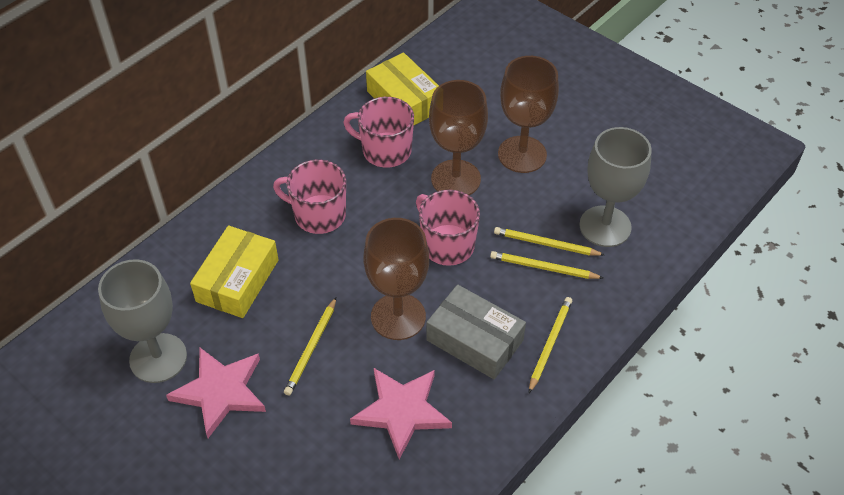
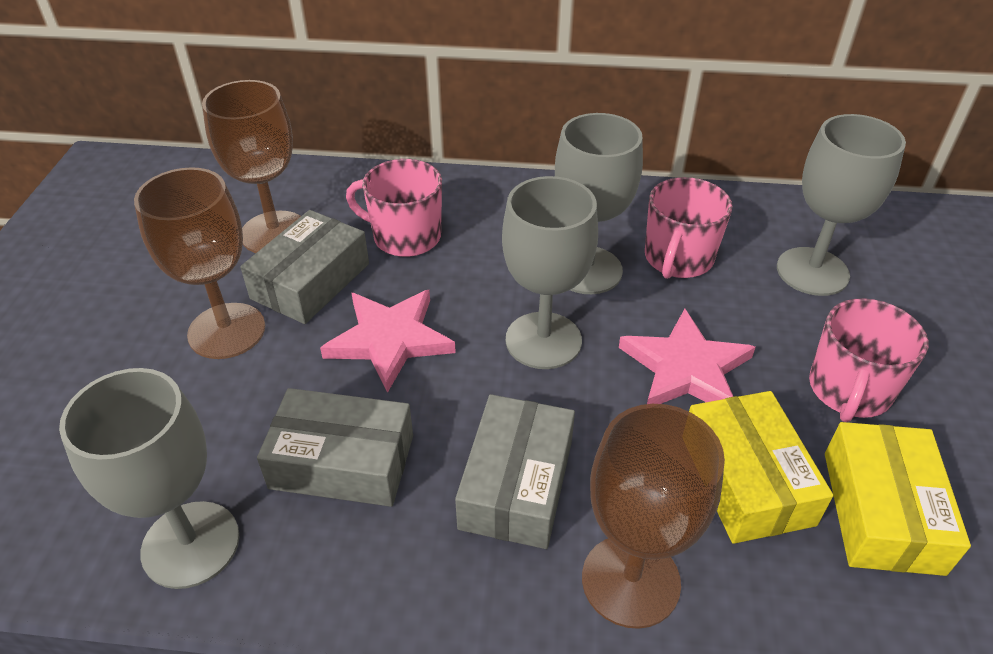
grey box: [427,284,526,379] = 1 -> [240,210,369,324] [257,388,413,507] [455,394,575,549] = 3
grey goblet: [98,259,187,383] [579,127,652,247] = 2 -> [59,368,240,589] [502,176,598,369] [555,113,643,294] [777,114,906,296] = 4
yellow pencil: [284,298,336,395] [490,251,603,279] [494,227,605,256] [529,297,572,393] = 4 -> none = 0

